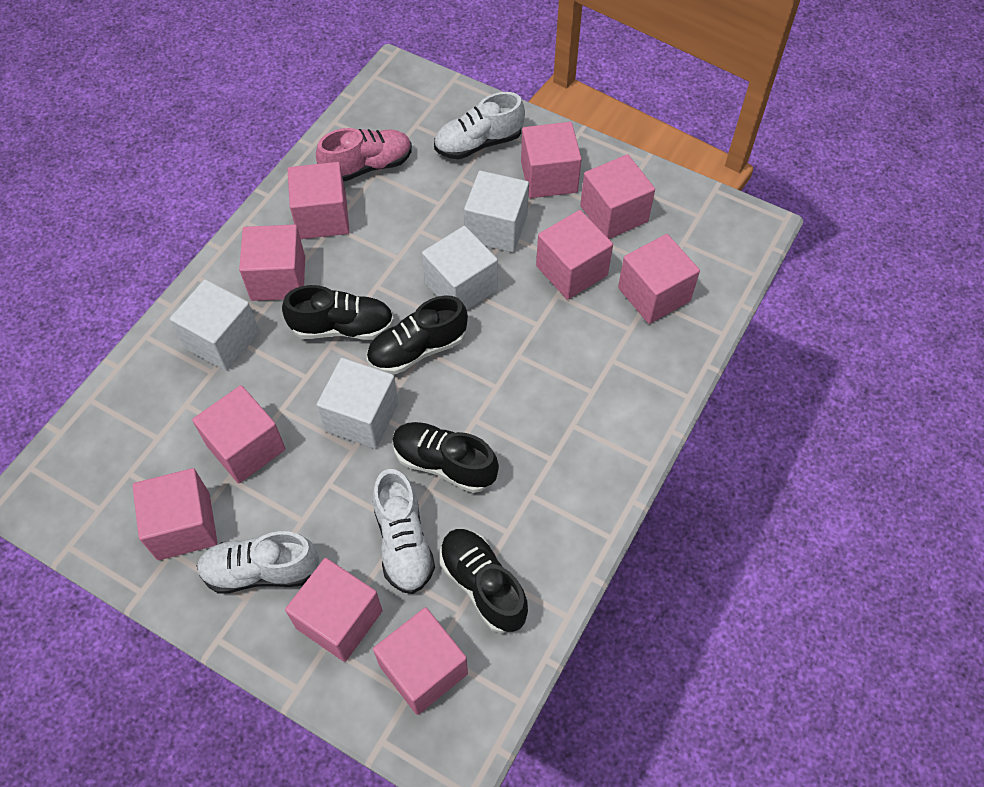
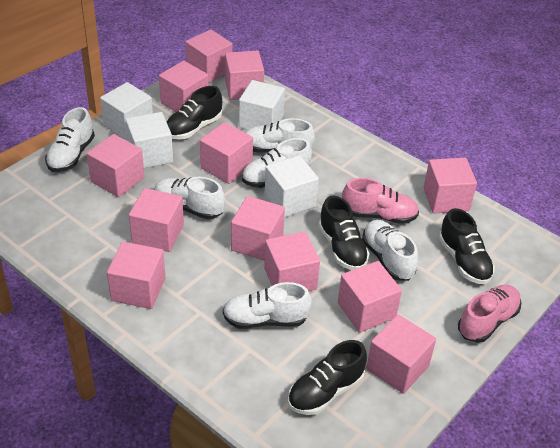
pink cube: [132,468,218,560] [192,385,286,483] [239,225,305,301] [285,558,383,662] [288,162,350,239] [373,607,468,715] [521,122,582,198] [536,210,613,300] [580,154,655,239] [618,234,700,324] = 10 -> [87,134,144,197] [107,242,165,309] [129,188,184,252] [159,61,209,112] [186,29,233,82] [200,122,253,184] [225,51,264,100] [231,196,285,261] [264,231,320,291] [338,261,402,333] [366,314,436,394] [423,158,477,213] = 12
pink shoe: [316,128,412,182] = 1 -> [342,178,419,224] [458,285,521,343] = 2
white shoe: [197,531,319,594] [372,469,435,594] [434,92,525,159] = 3 -> [45,107,95,172] [154,177,225,219] [223,282,312,329] [242,138,312,188] [245,118,315,153] [362,220,418,281] = 6

